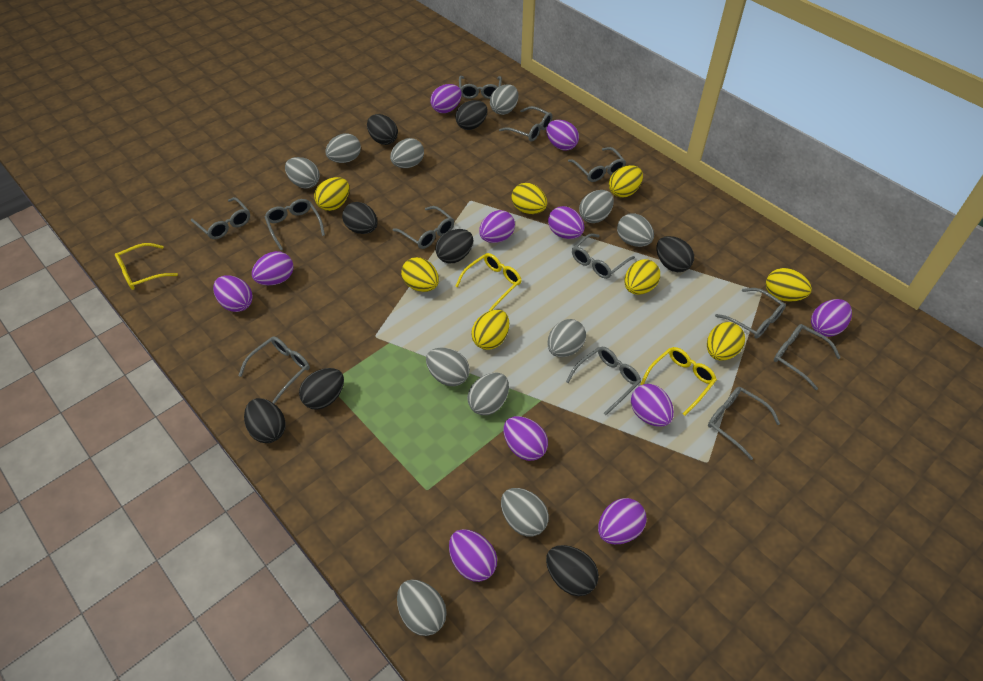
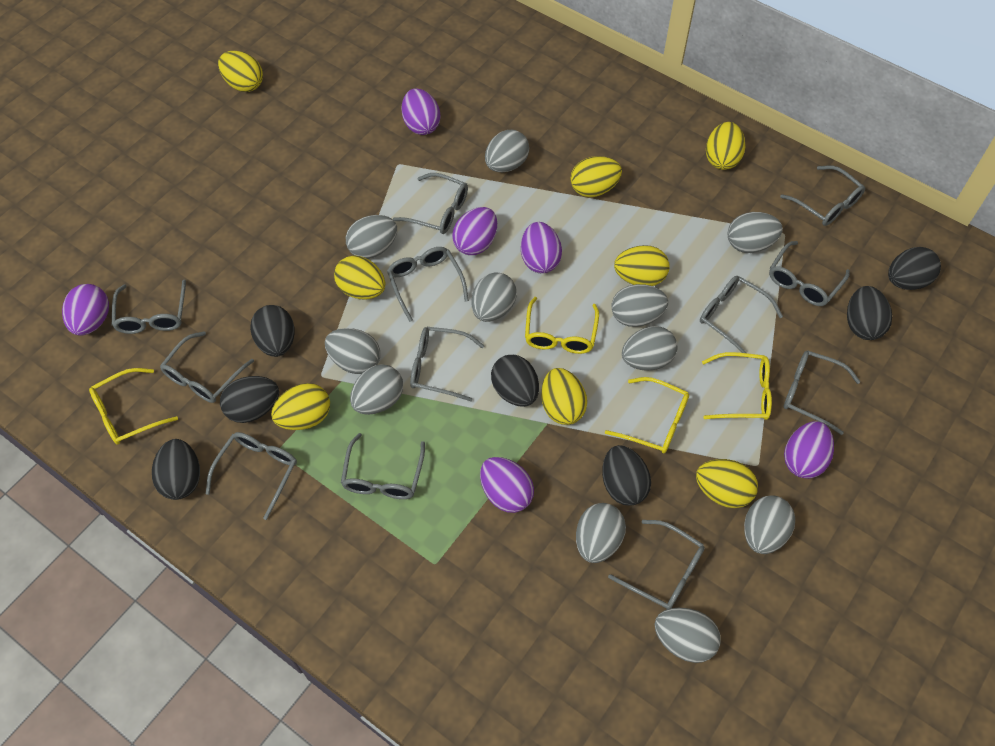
black egg: [244,398,286,443] [299,368,344,410] [342,202,378,234] [367,114,398,145] [435,229,473,263] [455,100,488,130] [546,545,599,596] [656,236,694,272] = 8 -> [152,439,200,500] [220,376,279,423] [250,305,295,357] [491,355,539,407] [602,445,651,506] [847,286,892,340] [888,247,941,290] = 7
purple egg: [213,275,253,312] [252,251,293,285] [430,84,462,113] [449,529,497,582] [479,210,515,243] [504,416,548,461] [546,120,579,151] [548,206,584,239] [598,498,647,544] [631,384,674,427] [811,299,852,337] = 11 -> [62,284,109,336] [402,88,440,135] [452,207,497,255] [480,457,534,513] [521,222,562,273] [784,421,834,479] = 6
yellow glasses: [115,243,178,290] [455,253,522,311] [640,347,717,416] = 3 -> [89,368,178,445] [525,297,599,354] [605,377,689,453] [702,352,772,420] = 4

